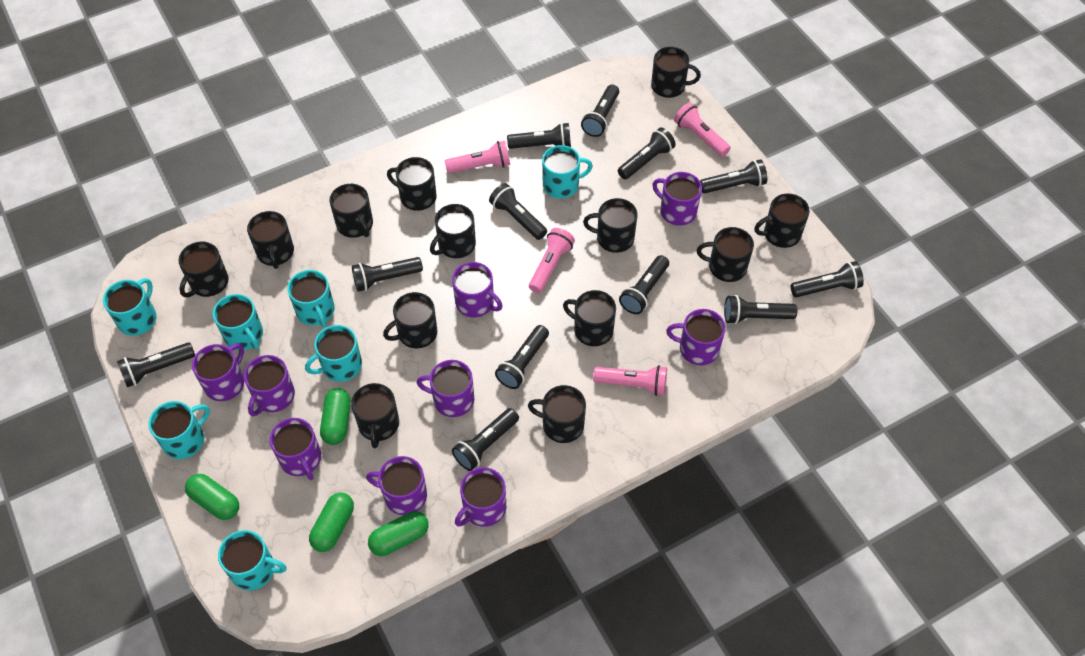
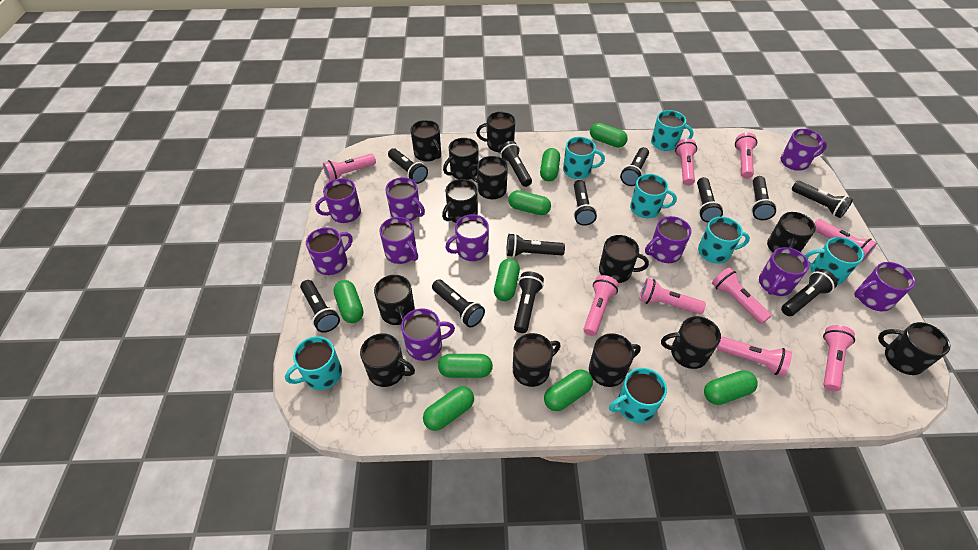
green capsule: [185,474,239,520] [309,492,354,552] [320,388,351,445] [368,511,429,556] = 4 -> [334,280,364,323] [423,386,474,431] [438,354,493,378] [494,258,520,301] [508,190,551,215] [540,148,560,181] [544,369,593,411] [590,123,628,148] [704,370,758,405] = 9
pink flashlight: [445,141,510,173] [529,228,575,293] [593,365,667,396] [674,103,731,157] = 4 -> [323,154,376,182] [583,275,619,336] [640,278,706,314] [675,139,697,186] [712,267,771,324] [717,337,792,376] [735,133,757,179] [814,219,877,262] [823,325,855,392] = 9
purple mug: [192,344,244,401] [244,355,295,416] [270,418,321,480] [366,456,427,515] [416,360,474,417] [452,262,503,317] [455,467,506,527] [653,172,702,226] [666,309,726,365] = 9 -> [306,228,353,275] [315,178,361,223] [379,217,418,264] [385,177,425,221] [401,308,455,361] [445,214,489,261] [645,216,692,263] [759,247,809,296] [781,129,827,171] [854,262,915,311] = 10

